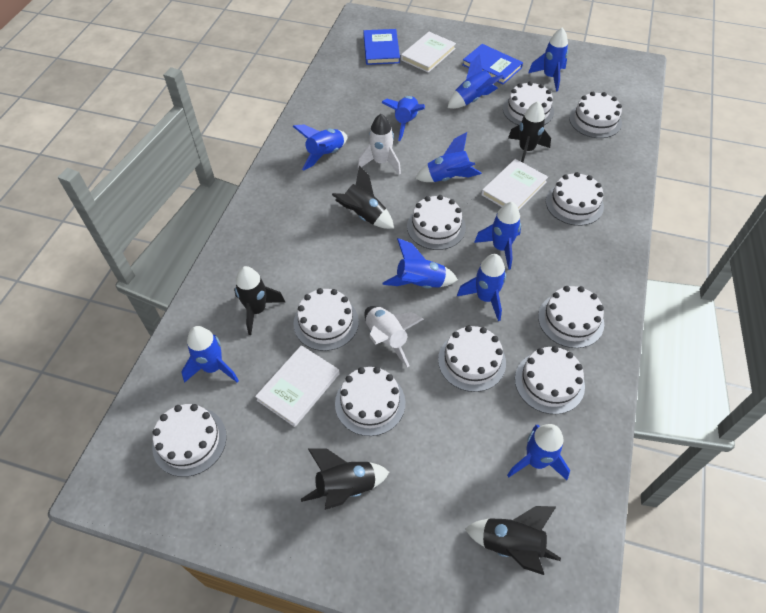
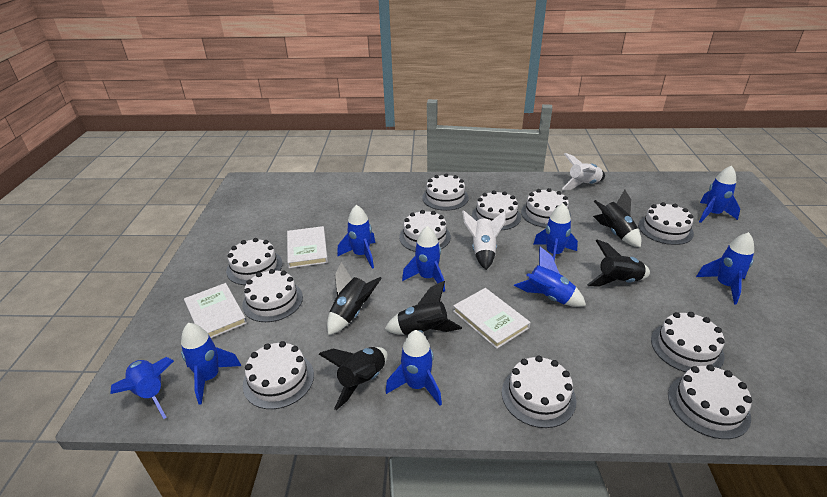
blue book: [363,29,400,65] [462,44,523,85] = 2 -> none = 0
blue rocket: [181,326,239,383] [293,124,347,171] [381,96,425,141] [382,238,458,288] [415,132,482,182] [448,54,504,109] [457,254,506,321] [474,202,521,270] [507,424,570,480] [528,28,568,92] = 10 -> [110,357,174,419] [181,323,241,404] [337,205,375,268] [386,330,442,406] [402,226,445,292] [514,247,586,307] [533,203,578,261] [696,232,754,305] [699,165,740,223] = 9
white cake: [152,404,227,477] [293,288,359,351] [335,367,405,436] [407,195,466,250] [438,326,506,392] [503,81,554,125] [515,346,585,414] [538,286,604,348] [546,172,604,226] [569,92,622,138] = 10 -> [226,238,283,285] [242,269,303,322] [243,341,314,409] [399,210,451,252] [422,173,469,211] [472,190,521,230] [502,356,576,428] [521,188,571,228] [638,202,694,245] [651,312,725,372] [668,364,752,439] = 11

